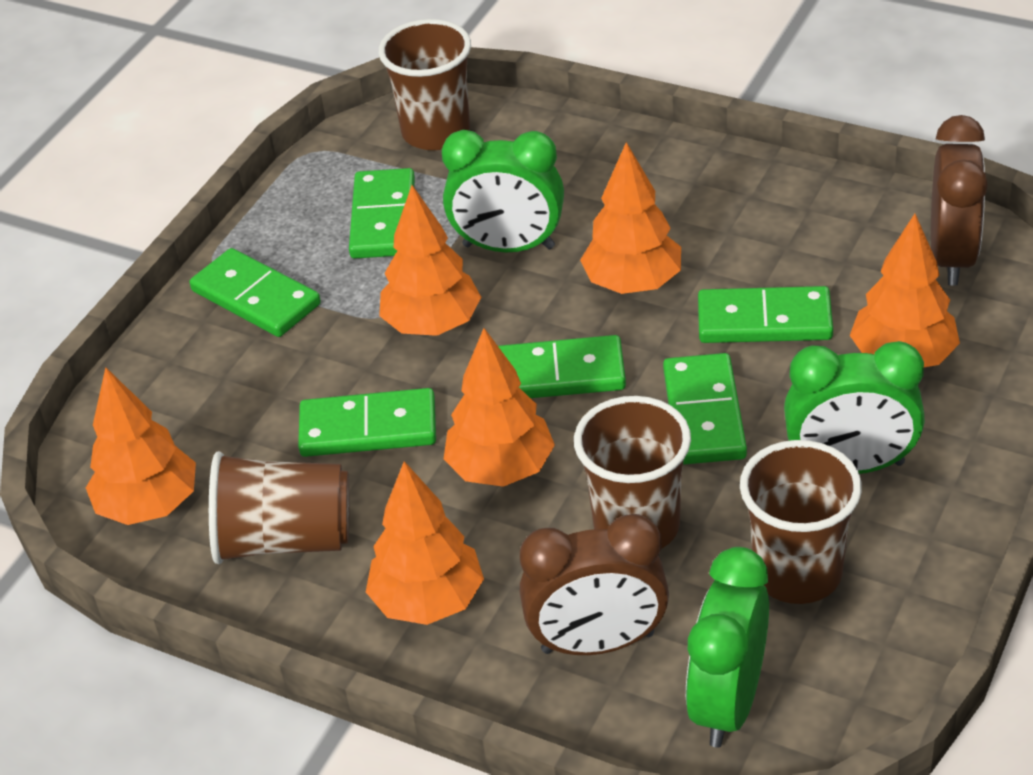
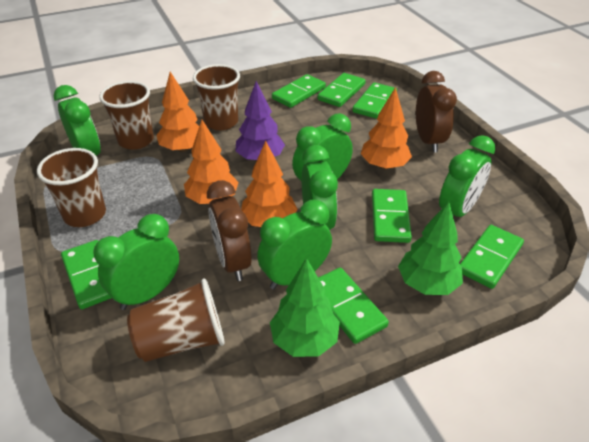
green clock: [442,130,564,252] [686,547,769,747] [784,341,925,474] = 3 -> [54,85,101,156] [93,214,179,310] [257,200,332,290] [292,113,353,181] [302,145,338,230] [439,135,495,217] = 6
green domino: [190,248,321,337] [298,388,436,457] [349,168,415,259] [498,335,626,398] [663,353,747,465] [698,286,833,343] = 6 -> [61,240,111,309] [272,74,326,108] [317,73,366,107] [318,268,389,344] [352,82,397,119] [372,189,412,243] [460,225,524,289] = 7
green tree: none = 0 -> [270,258,340,357] [398,201,463,295] = 2
orange tree: [86,367,196,525] [366,461,484,625] [379,185,481,336] [444,328,555,487] [580,142,681,294] [850,214,960,367] = 6 -> [156,72,199,152] [184,120,238,204] [241,141,298,227] [361,87,412,169] = 4
purple tree: none = 0 -> [235,81,285,161] = 1

